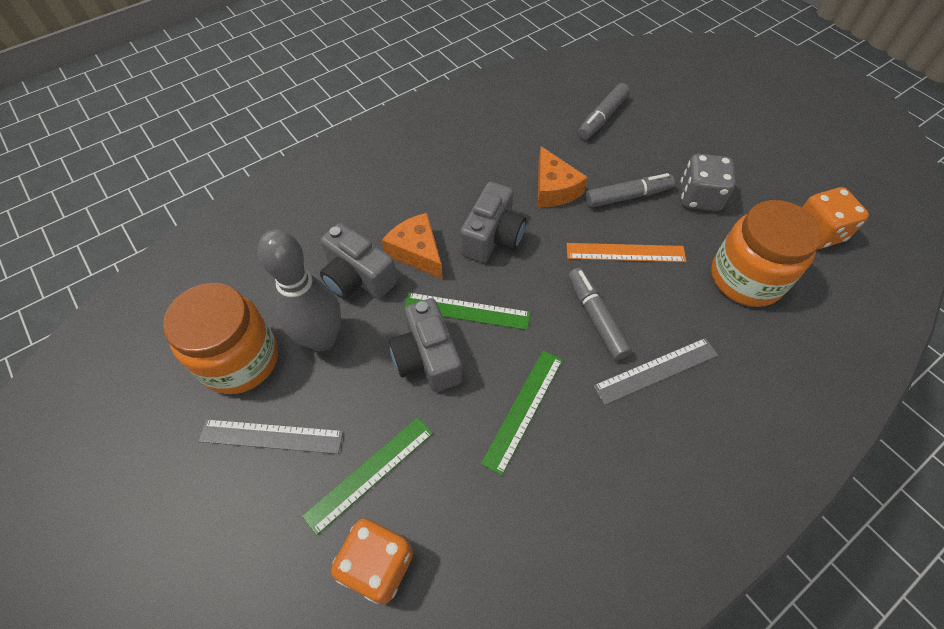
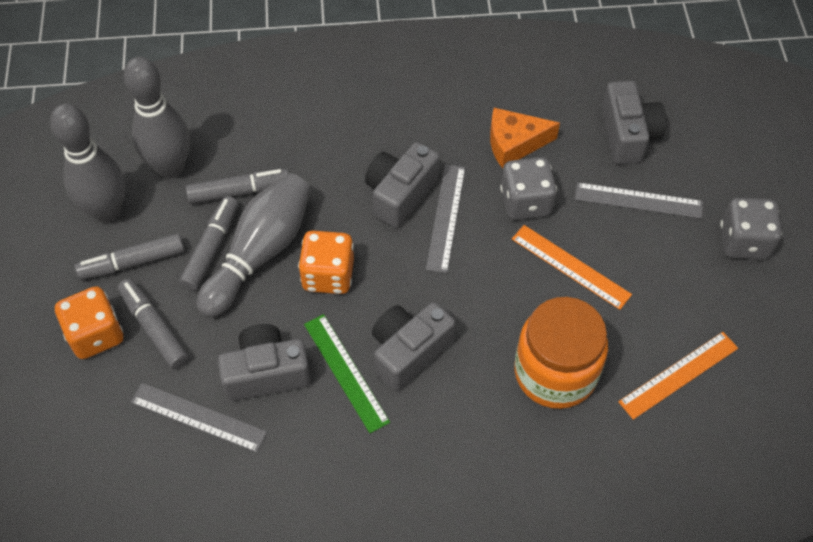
green ruler: [302,417,433,536] [404,293,530,330] [481,350,563,476] = 3 -> [304,314,390,433] = 1
grey bowling pin: [258,230,341,351] = 1 -> [50,104,125,223] [123,57,190,178] [196,173,311,317] = 3
grey camera: [320,223,398,299] [389,298,462,392] [460,182,526,263] = 3 -> [218,324,311,401] [365,142,440,228] [372,302,455,391] [602,81,666,164] = 4
grey dice: [680,154,736,211] = 1 -> [500,157,557,220] [720,198,782,260] = 2
grey marker: [568,268,632,360] [578,83,630,140] [585,173,675,208] = 3 -> [74,233,185,280] [118,279,189,369] [179,196,238,291] [186,169,289,204] = 4
grey ruler: [198,419,343,454] [593,338,718,405] = 2 -> [131,383,267,452] [426,165,465,273] [575,182,703,219] = 3
orange cheese: [382,213,443,279] [538,146,588,207] = 2 -> [490,108,560,168] = 1
orange jar: [163,283,278,394] [711,200,822,307] = 2 -> [514,297,608,409] = 1
orange ruler: [567,243,686,262] = 1 -> [512,225,632,310] [618,332,738,420] = 2

